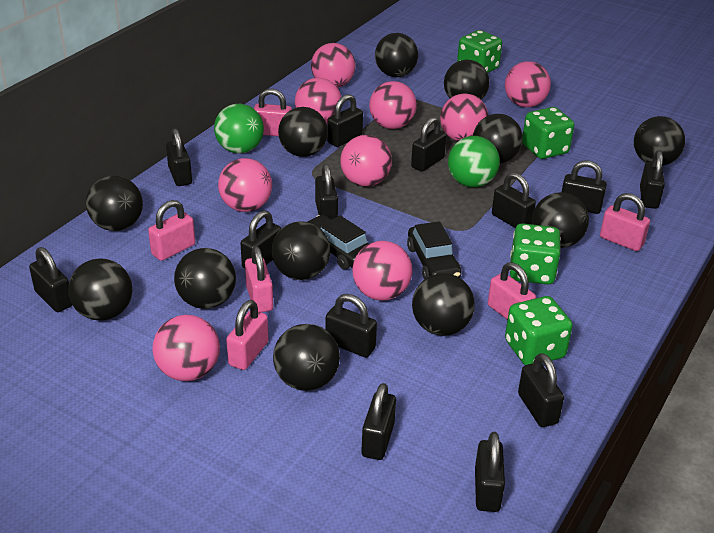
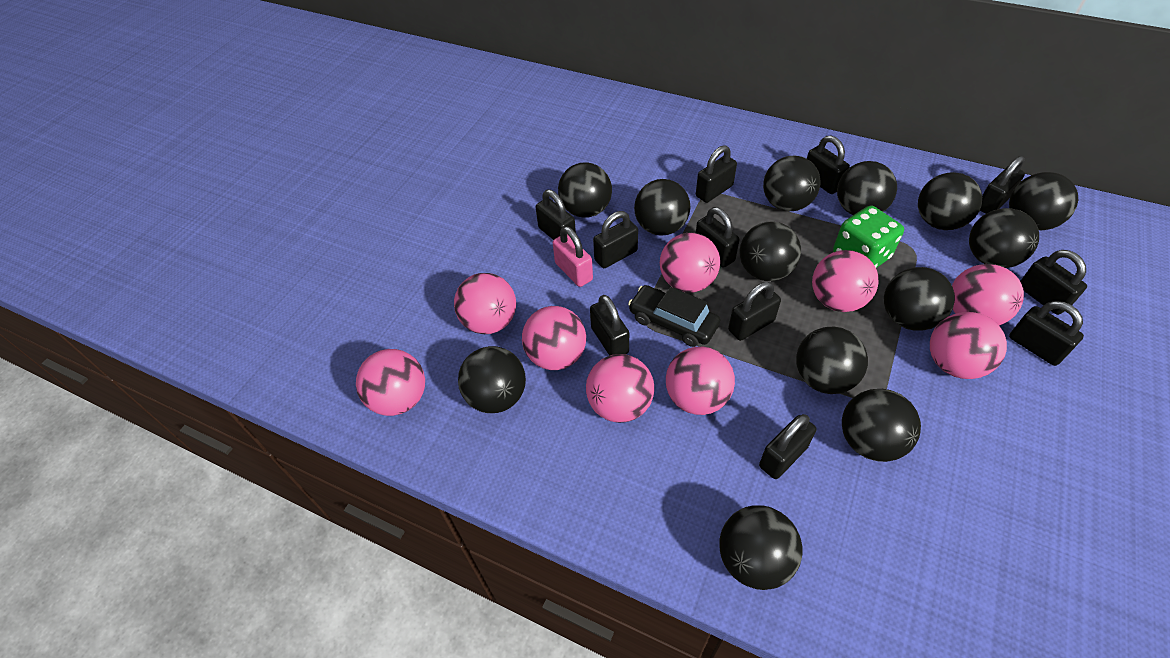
black ball: [68,258,132,321] [86,176,143,231] [174,248,236,309] [272,221,330,280] [273,324,340,391] [278,107,328,157] [375,33,418,77] [412,273,475,336] [444,60,489,100] [473,114,523,163] [532,192,589,248] [634,116,685,166] = 12 -> [458,346,526,413] [558,162,612,218] [634,179,690,236] [719,505,802,590] [739,221,801,281] [763,155,821,211] [796,327,868,394] [837,161,897,215] [842,389,921,462] [884,267,955,331] [918,172,982,230] [969,208,1039,268] [1009,172,1078,230] = 13
black car: [308,215,368,269] [407,221,461,280] = 2 -> [628,285,720,347] = 1
black padlock: [29,247,72,312] [166,128,192,186] [241,210,281,269] [315,164,338,219] [325,294,377,357] [327,94,363,147] [361,383,396,460] [411,117,447,172] [475,432,505,512] [492,172,536,228] [518,353,564,427] [562,161,607,214] [640,150,665,209] = 13 -> [536,189,576,240] [590,295,629,356] [593,211,638,268] [696,145,737,203] [696,207,740,268] [728,282,781,341] [759,414,816,479] [807,136,850,194] [980,156,1025,214] [1009,301,1084,366] [1020,250,1087,315] = 11
green ball: [214,104,264,153] [448,136,500,187] = 2 -> none = 0
green dice: [457,30,502,73] [505,296,573,365] [510,223,561,284] [522,107,574,159] = 4 -> [833,205,904,268] = 1
pink padlock: [148,200,195,261] [226,300,269,370] [245,246,273,312] [254,88,292,136] [488,262,536,320] [600,193,650,251] = 6 -> [553,226,593,287] = 1

